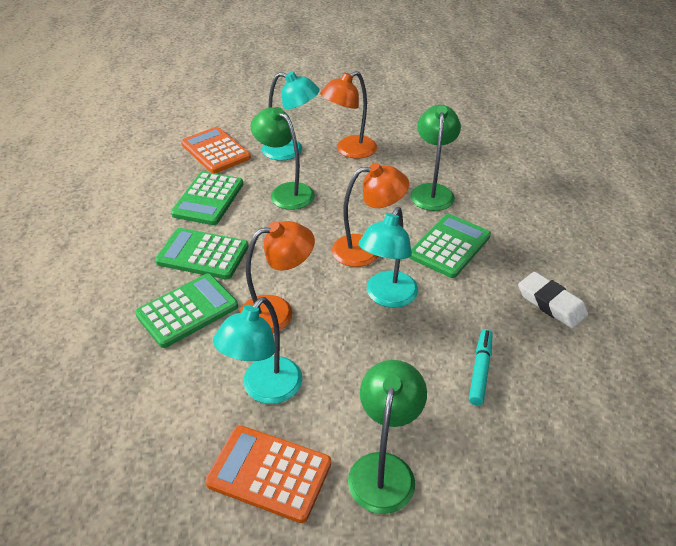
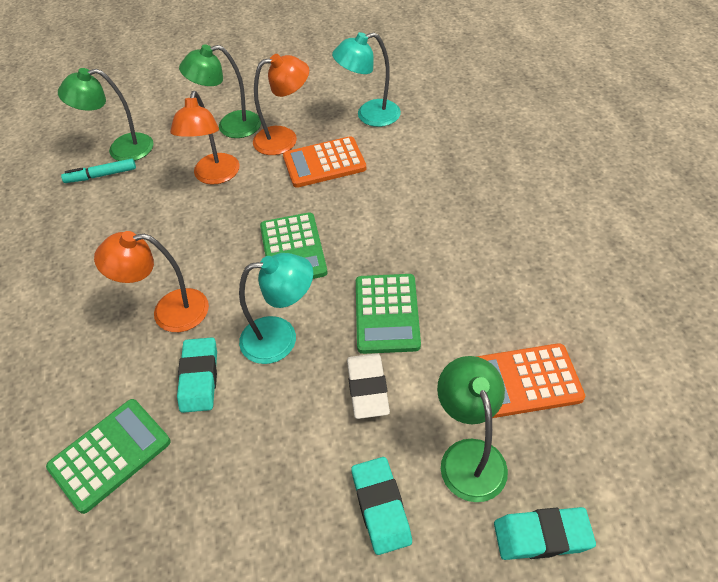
green calculator: [135,274,238,348] [155,228,249,279] [171,172,243,225] [409,214,491,278] = 4 -> [46,399,170,514] [260,213,327,279] [356,274,421,354] = 3
turquoise eraser: none = 0 -> [177,337,217,413] [351,457,412,555] [494,507,596,560] = 3
turquoise lamp: [213,297,302,404] [262,72,320,161] [358,207,418,308] = 3 -> [239,253,313,364] [332,32,401,127] = 2

